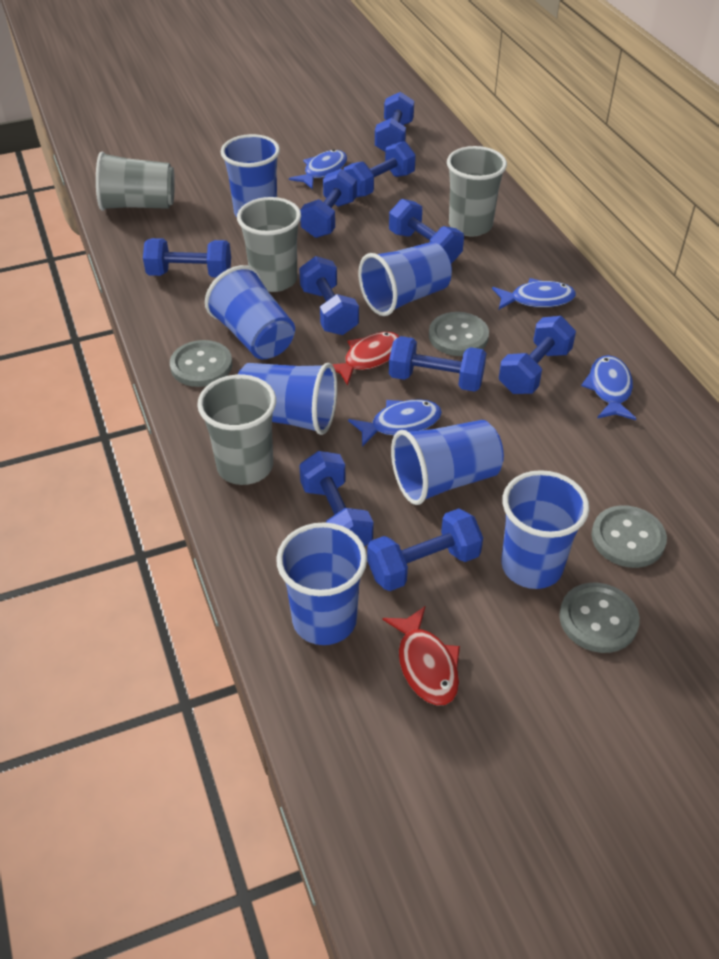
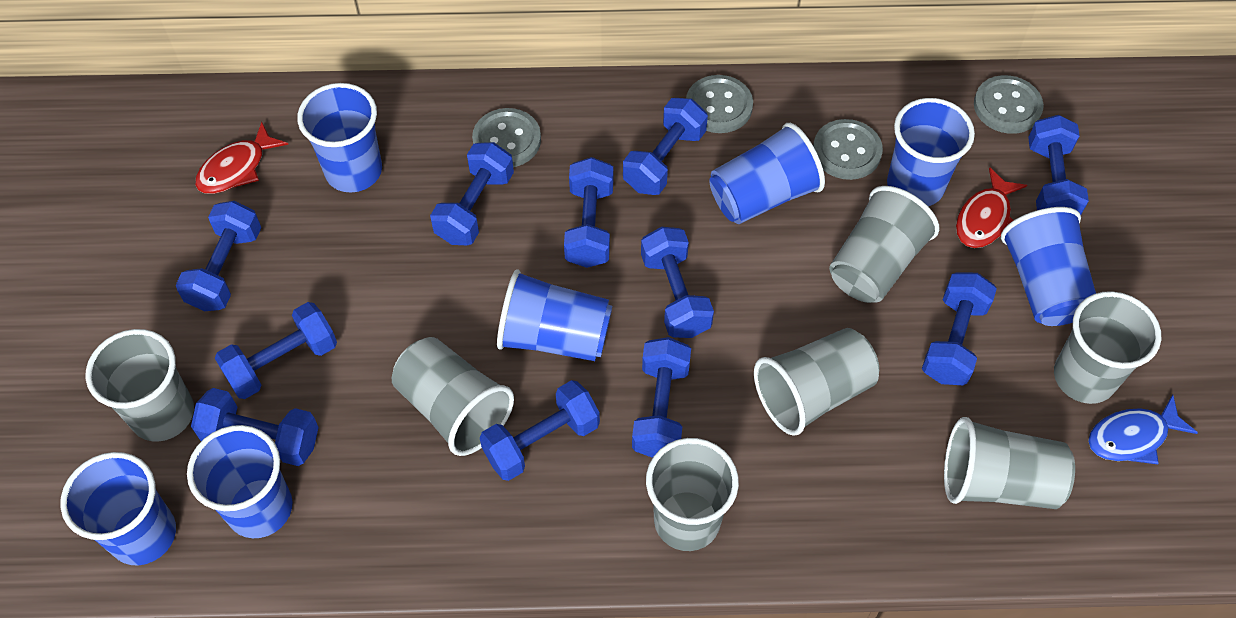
blue dumbbell: [143,238,231,277] [299,256,359,335] [299,451,373,547] [300,169,357,238] [344,141,416,197] [367,508,483,591] [375,92,414,152] [389,199,464,264] [389,336,486,392] [499,316,576,394] = 10 -> [176,201,261,311] [191,388,319,466] [215,302,337,399] [430,142,514,245] [480,380,600,481] [564,157,613,268] [623,98,708,195] [632,337,691,458] [641,227,714,338] [922,273,997,385] [1028,115,1089,215] = 11
blue fish: [289,149,347,189] [348,399,442,447] [492,278,576,310] [581,355,637,420] = 4 -> [1088,395,1198,464] = 1
grey cup: [96,151,175,211] [197,374,276,485] [237,197,301,292] [447,146,507,237] = 4 -> [86,329,194,442] [392,337,514,456] [646,438,739,551] [754,328,879,436] [829,186,940,303] [944,417,1075,509] [1054,291,1161,404] = 7

